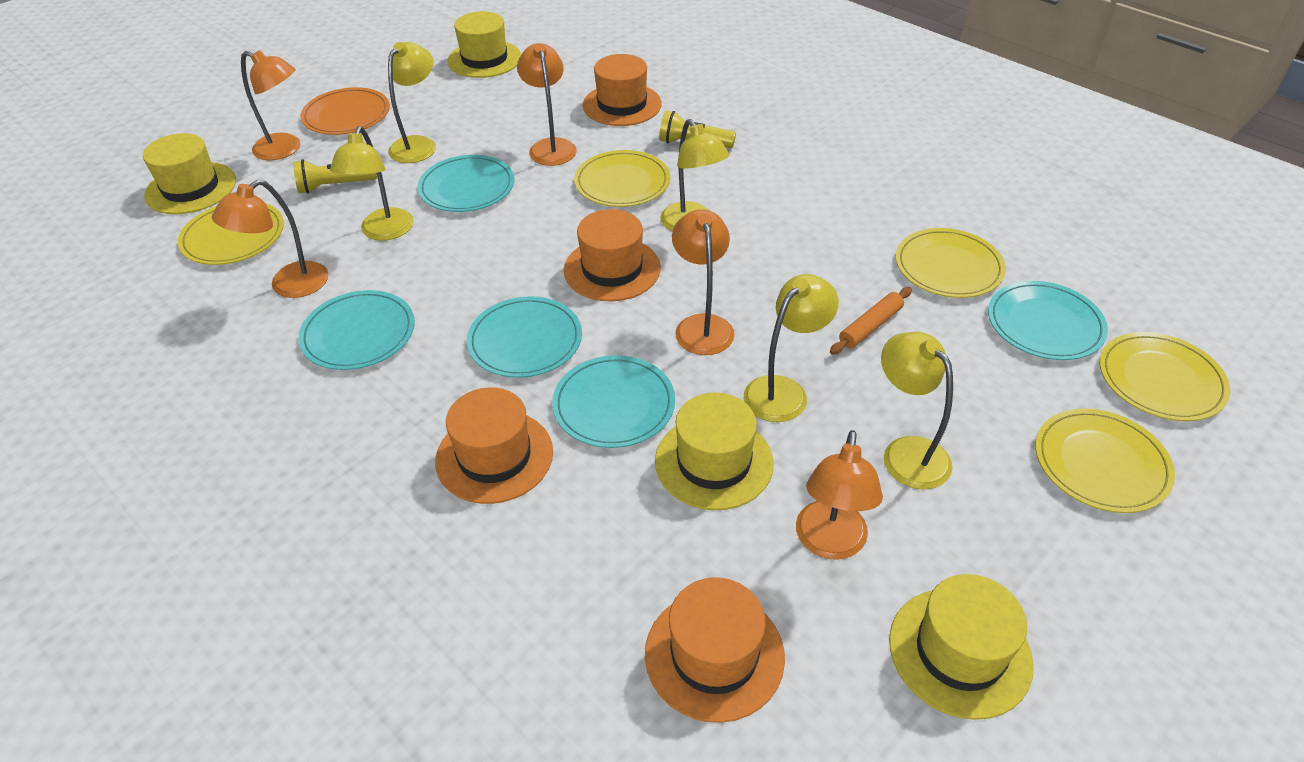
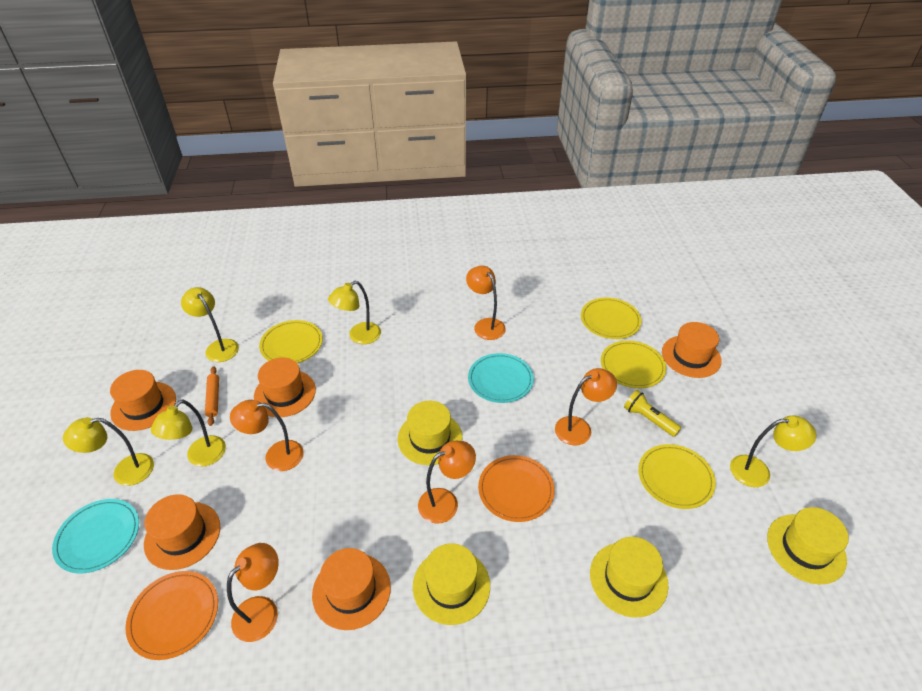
orange hat: [435,387,553,504] [564,209,661,301] [583,54,662,126] [645,577,785,723] = 4 -> [110,370,176,431] [144,494,220,570] [254,358,316,417] [312,548,391,630] [662,322,721,378] = 5
orange plate: [301,87,390,135] = 1 -> [125,571,218,660] [478,455,555,522] = 2
turquoise plate: [298,290,415,370] [417,155,515,212] [467,296,582,378] [552,355,675,448] [988,281,1108,360] = 5 -> [52,499,139,573] [468,353,534,403] = 2
yellow flashlight: [293,159,377,194] [659,111,736,148] = 2 -> [624,390,681,437] = 1
yellow plate: [178,204,284,265] [574,150,670,207] [896,228,1006,298] [1035,408,1175,513] [1100,332,1231,421] = 5 -> [259,320,323,363] [581,297,642,339] [601,341,666,388] [638,444,716,509] = 4

